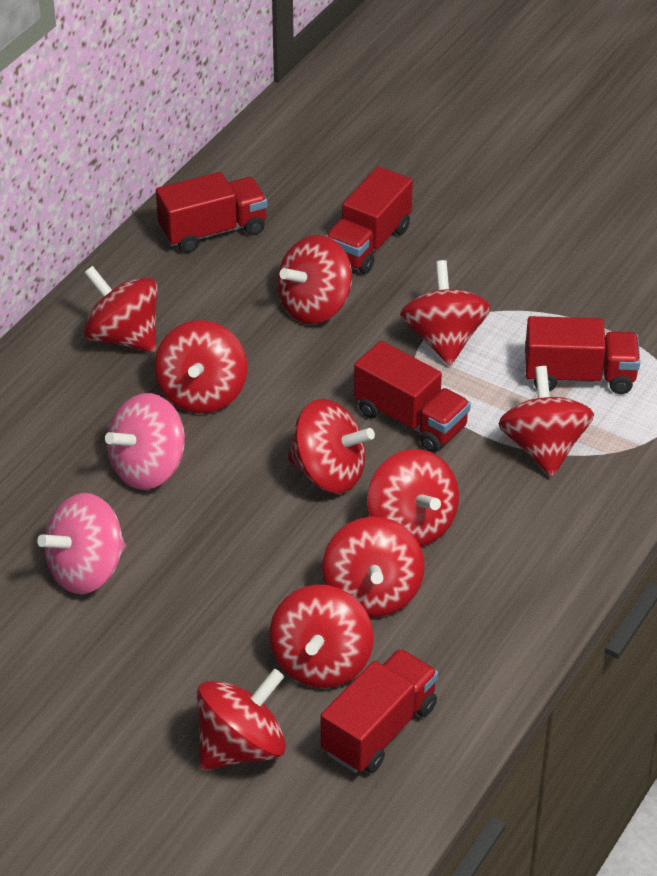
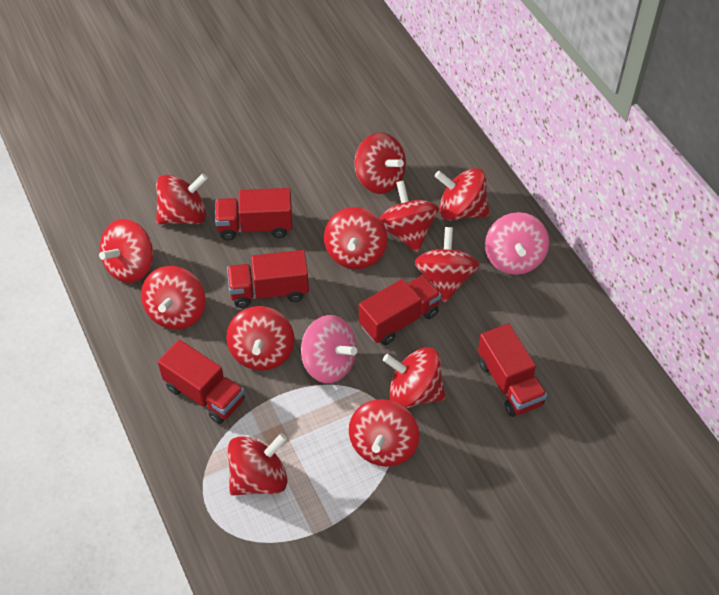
red spinning top: [83,266,158,352] [155,320,247,413] [197,669,286,770] [270,585,373,688] [277,235,352,324] [287,399,375,493] [322,517,425,617] [367,449,459,547] [400,260,491,366] [499,366,594,477] = 10 -> [99,219,153,283] [141,266,206,330] [156,173,208,224] [226,306,294,371] [227,433,287,496] [324,207,387,269] [349,399,419,467] [355,133,406,194] [380,180,439,252] [383,347,446,408] [414,227,479,303] [435,168,490,221] = 12

